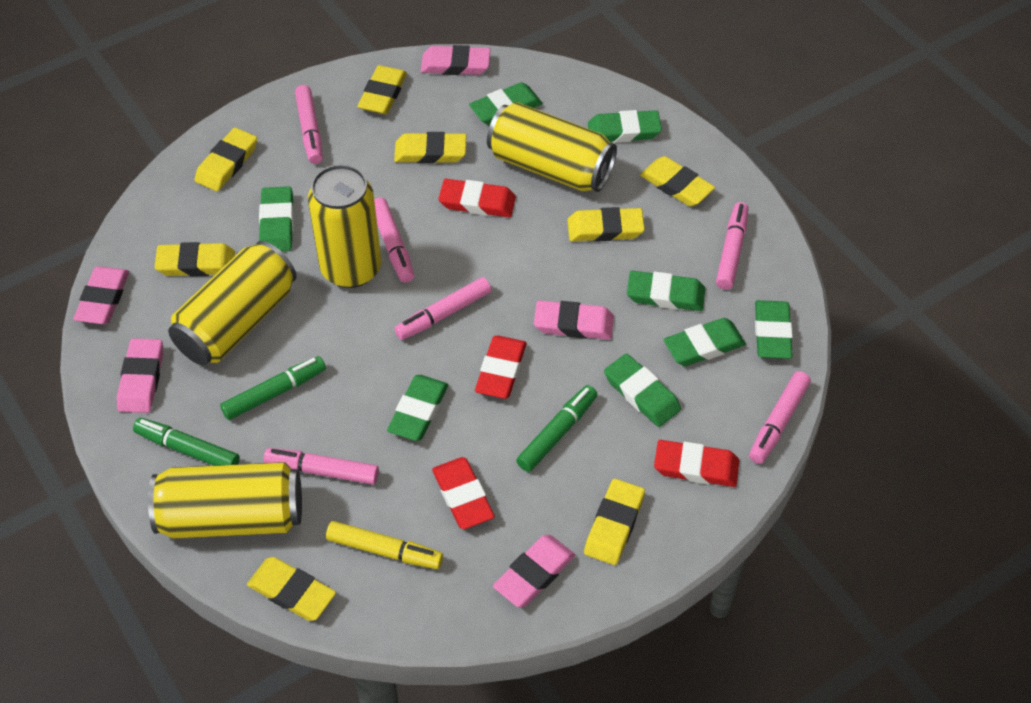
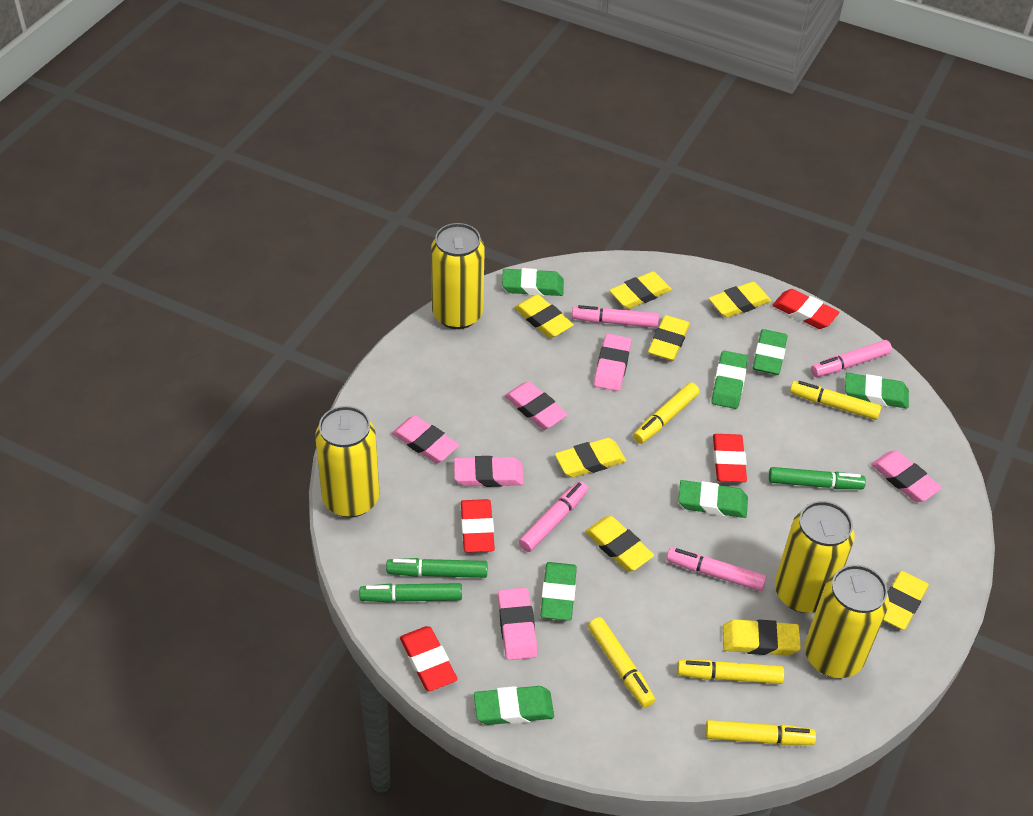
green eraser: [259,186,294,252] [387,375,449,441] [469,82,543,126] [588,110,662,143] [604,353,681,427] [627,271,705,311] [664,318,746,366] [755,300,793,359] = 8 -> [474,686,554,725] [502,268,564,296] [540,562,577,621] [678,480,748,518] [711,351,748,409] [753,329,788,375] [845,373,909,408] = 7
pink eraser: [73,266,129,324] [117,338,163,413] [421,45,490,75] [493,535,575,608] [534,300,614,340] = 5 -> [392,416,459,463] [454,456,524,487] [498,588,537,660] [505,381,568,429] [594,334,631,391] [871,451,942,502] = 6
pink marker: [264,448,379,485] [295,85,323,164] [374,197,414,283] [395,277,491,340] [716,202,749,290] [749,371,811,464] = 6 -> [519,481,588,552] [572,305,659,328] [666,548,766,591] [811,340,892,377] = 4
yellow marker: [326,521,443,569] = 1 -> [588,617,655,708] [633,382,699,444] [677,660,784,684] [705,720,816,745] [790,381,881,420] = 5

